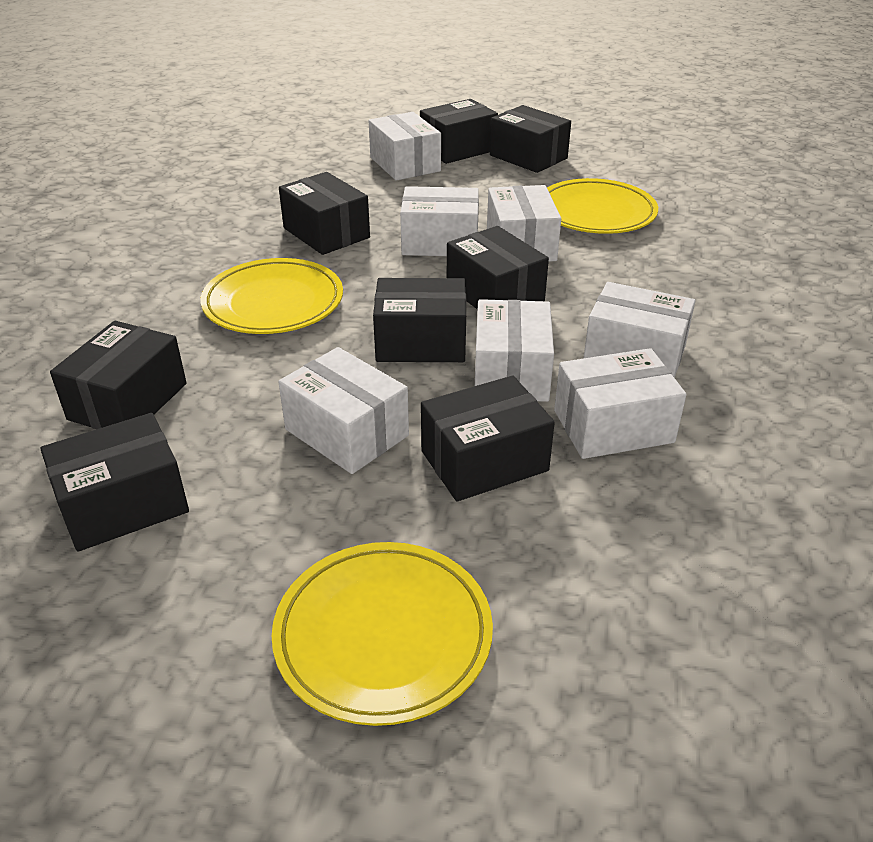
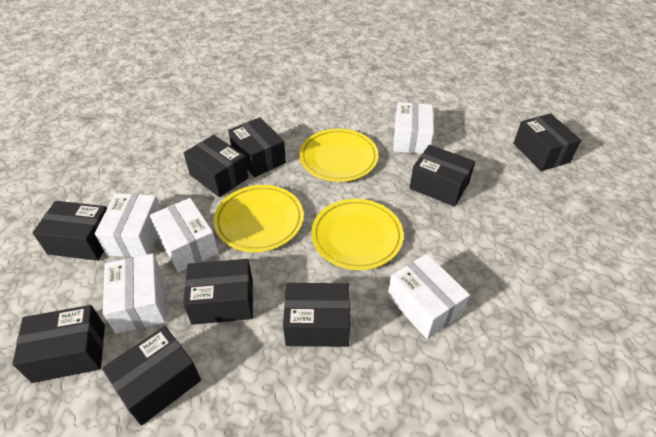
black box: [40,413,189,552] [50,321,187,429] [279,172,370,255] [373,278,466,362] [420,99,498,164] [421,376,555,501] [447,226,549,310] [490,105,571,173] = 8 -> [12,305,105,383] [33,201,107,261] [102,326,201,426] [183,259,253,325] [184,135,249,197] [228,117,286,177] [283,283,350,347] [409,145,475,207] [513,113,581,171] = 9
white box: [278,347,409,474] [369,112,441,181] [400,186,479,256] [475,299,554,402] [487,185,561,262] [554,348,687,459] [583,282,695,378] = 7 -> [95,193,161,257] [103,253,166,334] [150,198,219,272] [388,254,470,339] [393,102,434,154] = 5

